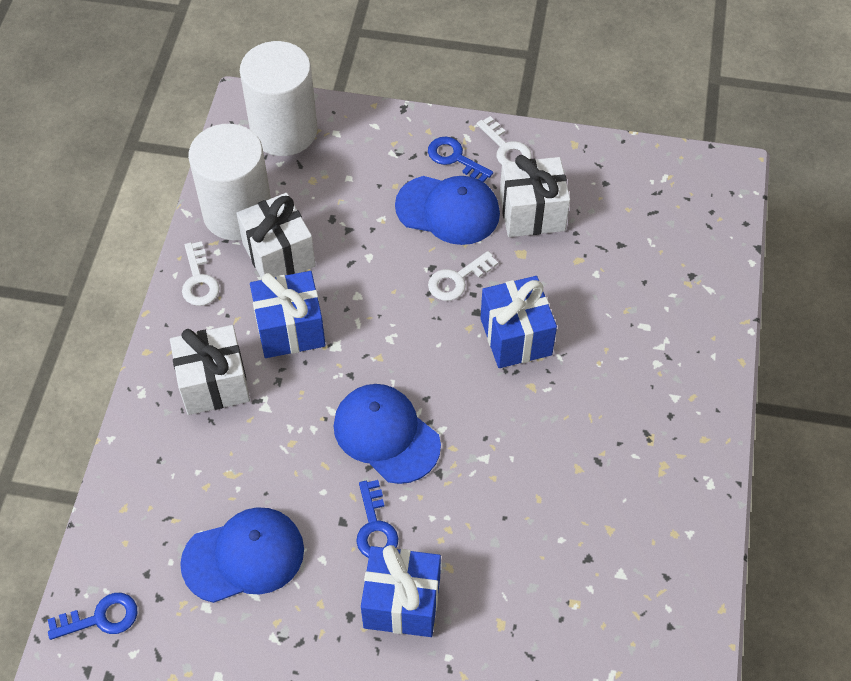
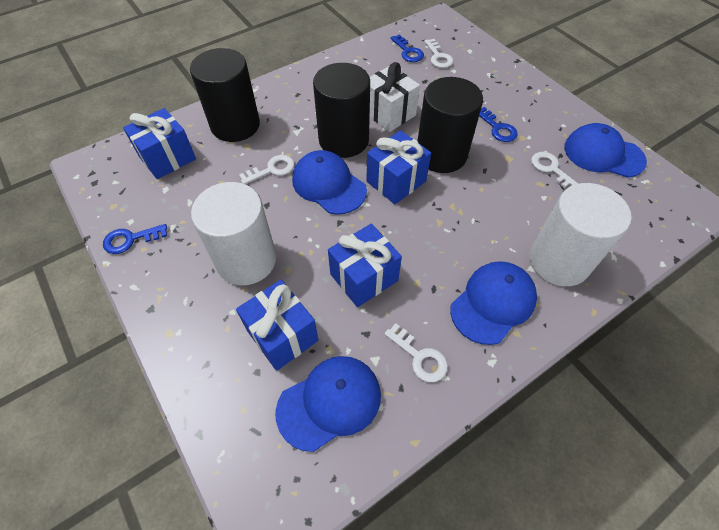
black cylinder: none = 0 -> [190,48,260,142] [313,63,370,158] [417,77,483,173] = 3
blue cap: [180,507,304,603] [334,384,441,484] [395,176,500,245] = 3 -> [276,356,381,452] [292,150,367,215] [450,261,537,345] [564,123,647,178] = 4
blue gift: [250,271,326,358] [361,545,441,637] [480,276,557,368] = 3 -> [123,108,196,179] [236,280,318,371] [328,224,402,307] [366,130,431,204] = 4
white gift: [170,325,250,415] [236,193,316,279] [500,155,570,237] = 3 -> [370,62,420,132] = 1
white key: [182,241,220,306] [428,251,498,301] [477,116,531,165] = 3 -> [239,155,294,184] [384,323,448,382] [424,39,454,68] [531,152,578,188] = 4

